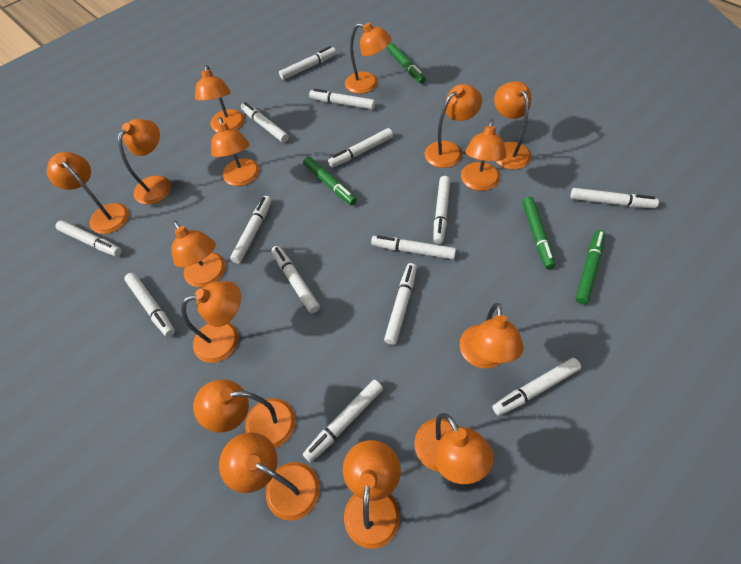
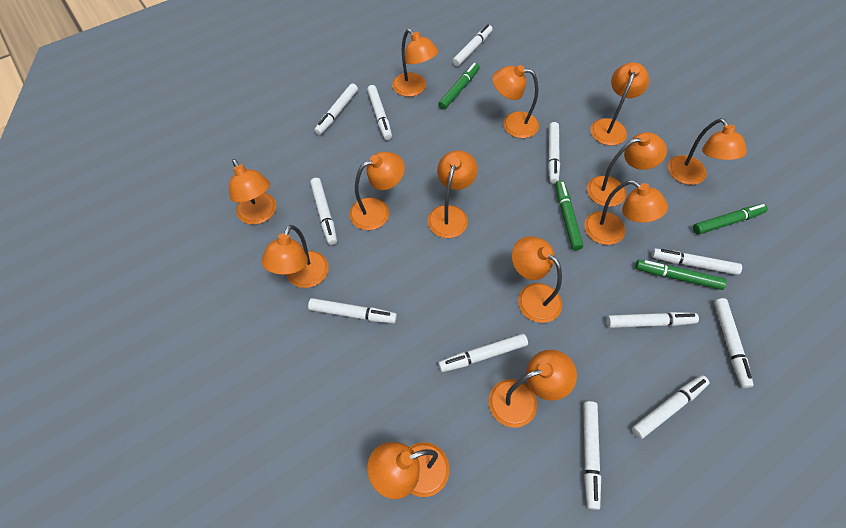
orange lamp: [47,152,129,234] [118,119,171,204] [171,221,226,287] [181,281,241,363] [193,379,296,448] [195,65,245,132] [211,117,259,186] [219,432,320,521] [343,440,401,549] [345,23,392,94] [414,413,494,484] [425,84,482,168] [460,303,524,369] [461,119,506,191] [494,81,531,169] = 15 -> [229,159,276,225] [261,225,329,288] [350,152,405,230] [367,442,449,499] [392,29,438,97] [428,150,478,238] [489,350,577,428] [492,65,539,138] [512,236,562,323] [584,180,668,245] [587,132,667,207] [590,62,649,146] [668,118,747,185] = 13
white marker: [55,220,122,257] [124,273,175,337] [230,196,272,264] [241,102,289,143] [271,246,320,313] [279,46,336,80] [303,380,383,463] [309,89,375,110] [328,128,393,168] [371,235,456,259] [384,263,417,345] [433,176,450,244] [492,358,581,416] [570,188,659,208] = 14 -> [308,298,397,324] [310,178,337,245] [314,83,358,135] [367,85,392,140] [438,334,528,372] [452,24,493,66] [548,122,560,184] [583,401,601,510] [606,312,699,328] [632,375,709,439] [651,249,742,275] [714,298,754,388] = 12

